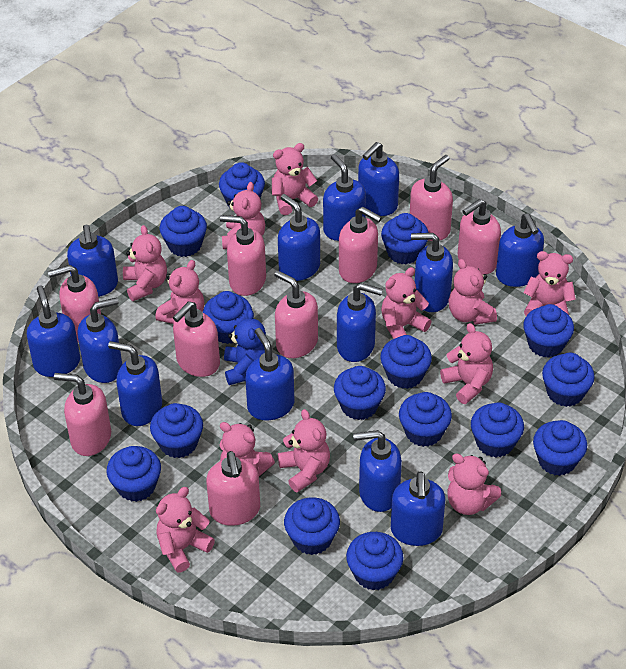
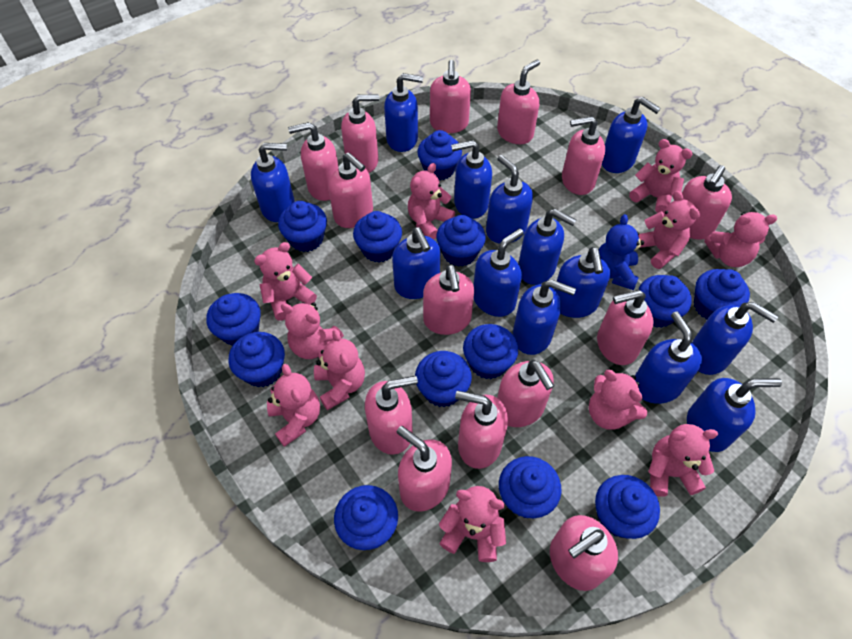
blue cupcake: [107,446,161,502] [150,403,203,458] [160,206,207,257] [203,291,252,344] [219,162,265,208] [284,497,340,555] [334,366,386,420] [346,532,403,591] [380,335,432,389] [381,213,429,264] [399,392,452,447] [471,402,524,458] [523,304,574,358] [533,420,587,476] [542,353,595,407] = 15 -> [206,293,261,346] [229,332,285,387] [278,201,327,252] [334,485,398,550] [353,211,402,263] [415,351,472,407] [417,130,462,180] [436,215,486,267] [463,324,518,379] [499,456,562,518] [595,475,660,539] [638,275,692,328] [694,269,750,320] = 13
pink soap dispenser: [48,265,101,343] [54,373,111,456] [173,301,220,377] [206,451,260,526] [220,215,266,296] [274,270,318,358] [339,207,382,283] [410,155,453,241] [458,199,501,275] = 9 -> [288,122,338,201] [328,153,373,228] [341,94,379,173] [365,375,418,455] [397,426,452,512] [423,265,474,335] [430,60,471,133] [455,391,508,469] [497,60,540,144] [497,360,554,427] [550,515,618,591] [562,116,605,195] [597,290,654,365] [682,165,732,240] = 14
pink teddy bear: [123,225,167,301] [156,260,204,324] [156,487,215,572] [219,422,275,476] [222,182,265,249] [272,143,318,215] [278,409,330,493] [381,267,431,339] [440,323,493,404] [448,259,497,325] [448,453,501,515] [523,251,576,316] = 12 -> [254,242,317,321] [267,364,320,447] [281,302,344,359] [314,329,365,410] [408,163,455,240] [439,486,506,562] [589,370,647,430] [629,139,692,213] [638,191,700,269] [648,424,718,497] [704,212,777,267] = 11

